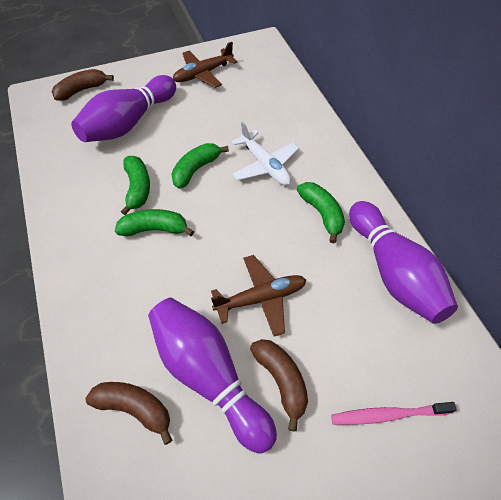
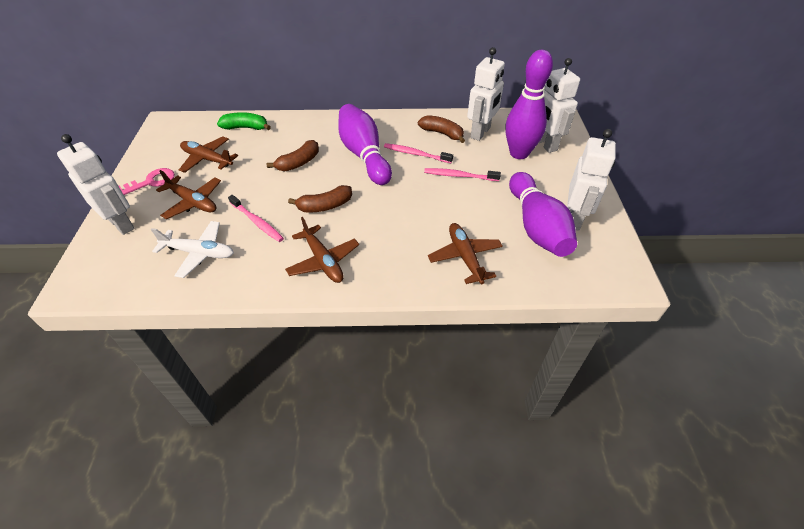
brown plane: [173,42,237,88] [211,255,306,336] = 2 -> [156,170,221,219] [179,136,238,173] [285,217,359,283] [428,223,503,284] = 4
green banana: [115,209,194,236] [121,156,150,215] [171,143,229,189] [297,182,345,243] = 4 -> [217,112,271,130] = 1
pink key: none = 0 -> [119,168,175,195] = 1
pink toothbrush: [331,402,457,425] = 1 -> [228,195,284,242] [384,143,453,163] [424,168,501,181] = 3
white robot: none = 0 -> [57,134,135,235] [467,47,505,141] [539,58,580,153] [567,129,616,231] = 4

